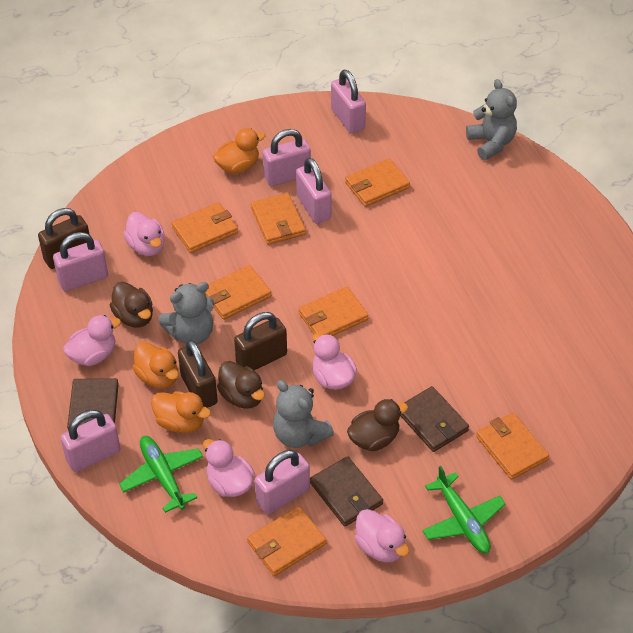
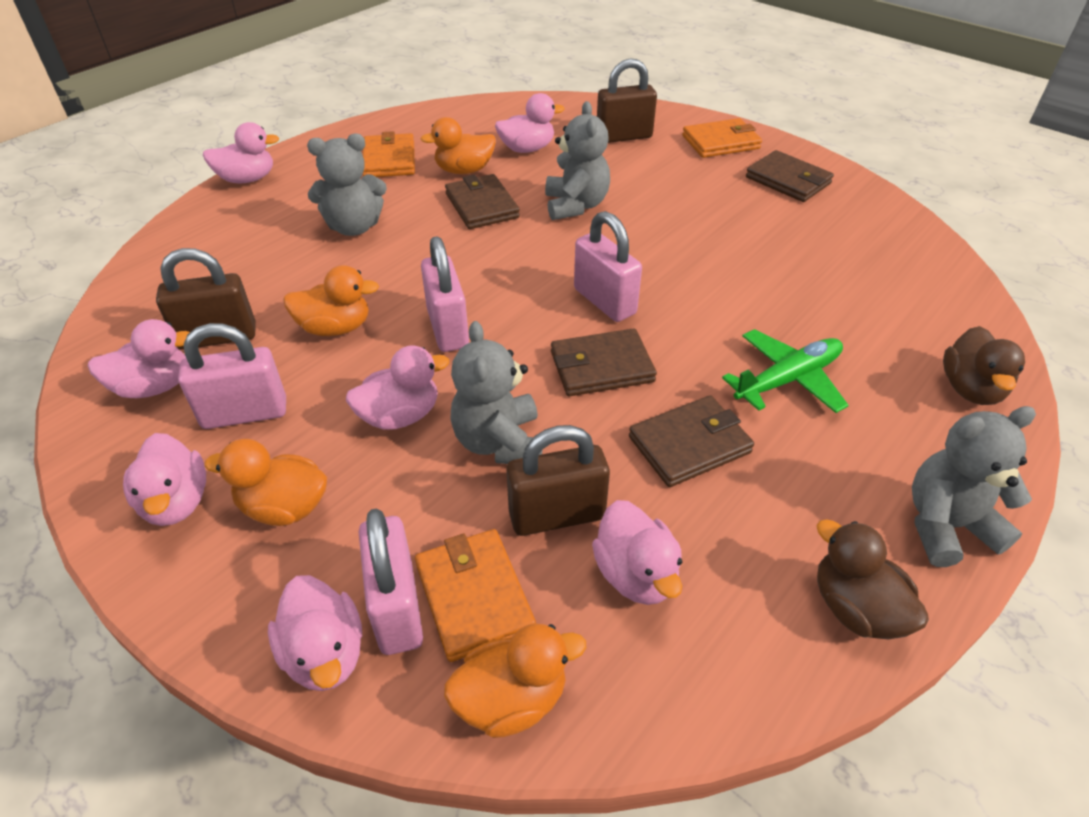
brown duck: [110,282,153,327] [217,361,265,409] [347,399,408,451] = 3 -> [817,519,929,639] [943,326,1025,405] = 2
brown wallet: [67,378,119,431] [310,456,383,526] [400,386,469,452] = 3 -> [445,174,520,229] [551,328,657,397] [629,395,754,487] [746,150,834,202] = 4
green plane: [119,436,203,513] [422,466,506,553] = 2 -> [722,329,849,413] = 1
grey teddy bear: [158,282,214,345] [273,380,334,448] [466,79,517,160] = 3 -> [307,134,387,236] [450,321,542,464] [545,101,610,220] [912,406,1036,567] = 4
orange duck: [132,342,179,388] [151,391,211,433] [213,128,265,174] = 3 -> [204,439,327,526] [283,265,379,336] [420,117,496,174] [444,624,586,738] = 4
orange wallet: [172,202,238,253] [205,265,271,320] [247,506,326,576] [251,193,306,245] [299,287,368,336] [345,159,410,207] [476,413,549,480] = 7 -> [363,131,415,177] [415,529,536,662] [682,118,762,158] = 3
pink duck: [63,315,121,366] [123,212,165,256] [203,439,255,497] [312,333,357,390] [355,509,409,563] = 5 -> [88,319,190,398] [123,433,206,526] [203,122,279,184] [268,575,362,691] [346,345,449,430] [495,93,565,153] [592,500,682,605] = 7
pink padlock: [53,232,108,291] [60,410,121,472] [255,450,310,514] [263,129,311,186] [296,158,331,224] [331,70,366,134] = 6 -> [178,323,286,429] [359,509,423,655] [421,236,469,352] [574,211,642,322] = 4

